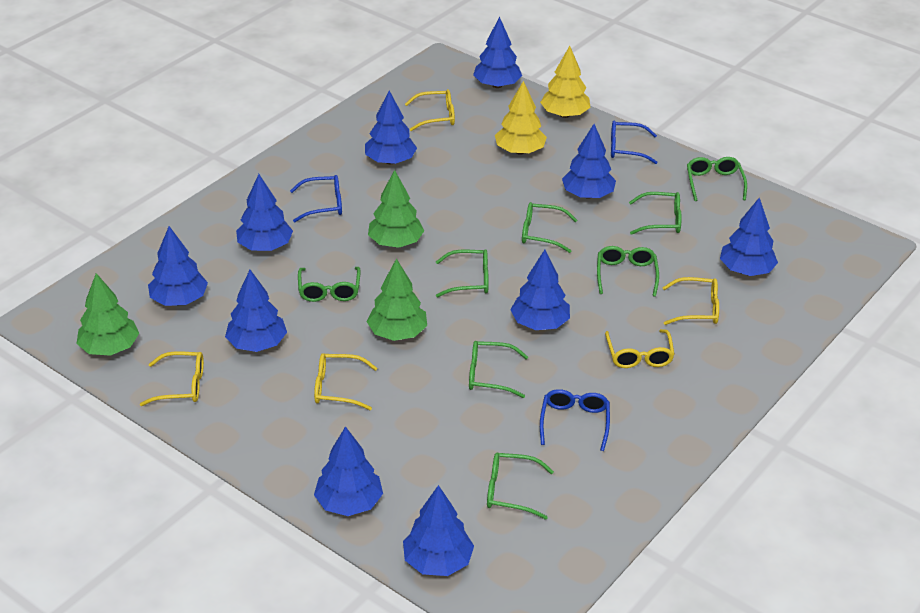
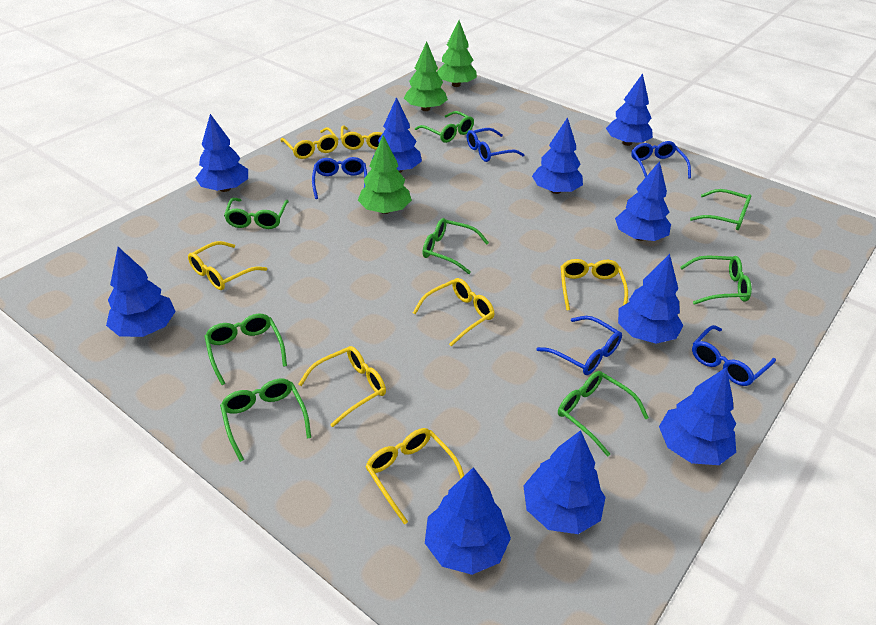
blue glasses: [290,175,342,222] [540,389,610,451] [611,121,658,164] = 3 -> [312,157,367,199] [467,128,525,162] [536,316,622,375] [631,141,691,178] [692,325,776,386] = 5
yellow glasses: [140,351,204,406] [314,353,377,410] [405,89,455,131] [605,329,675,368] [662,277,719,325] = 5 -> [188,241,267,290] [281,127,338,159] [299,346,386,427] [341,125,383,150] [365,428,464,525] [413,278,495,347] [561,259,628,311] = 7
yellow tree: [495,81,547,155] [540,46,591,118] = 2 -> none = 0

